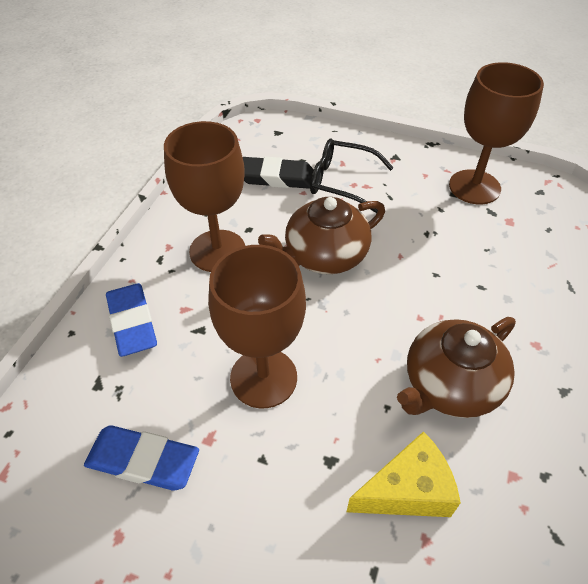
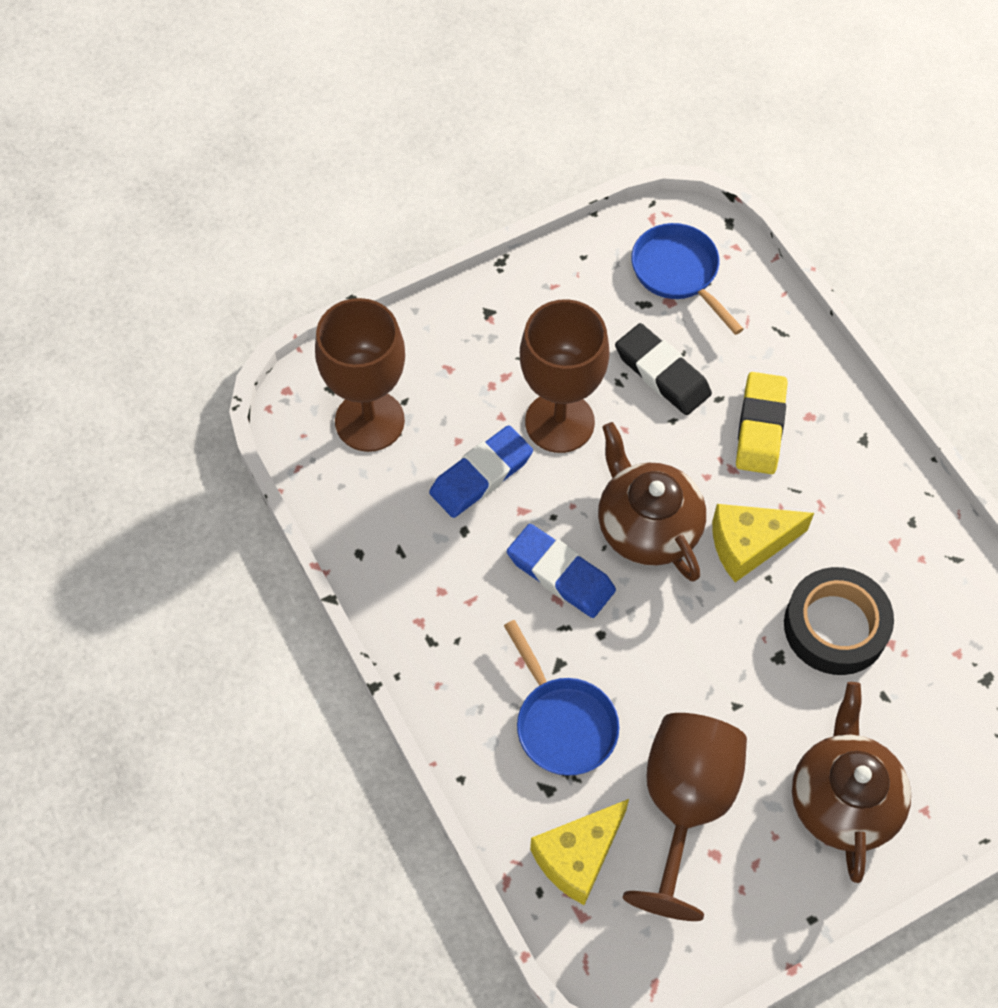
black glasses: [310,139,394,213] = 1 -> none = 0
black tape: none = 0 -> [784,567,894,675] = 1
blue pan: none = 0 -> [504,620,619,776] [631,223,744,335] = 2
yellow cheese: [347,431,461,517] = 1 -> [530,799,629,905] [712,504,814,582] = 2
yellow eraser: none = 0 -> [736,372,788,474] = 1

